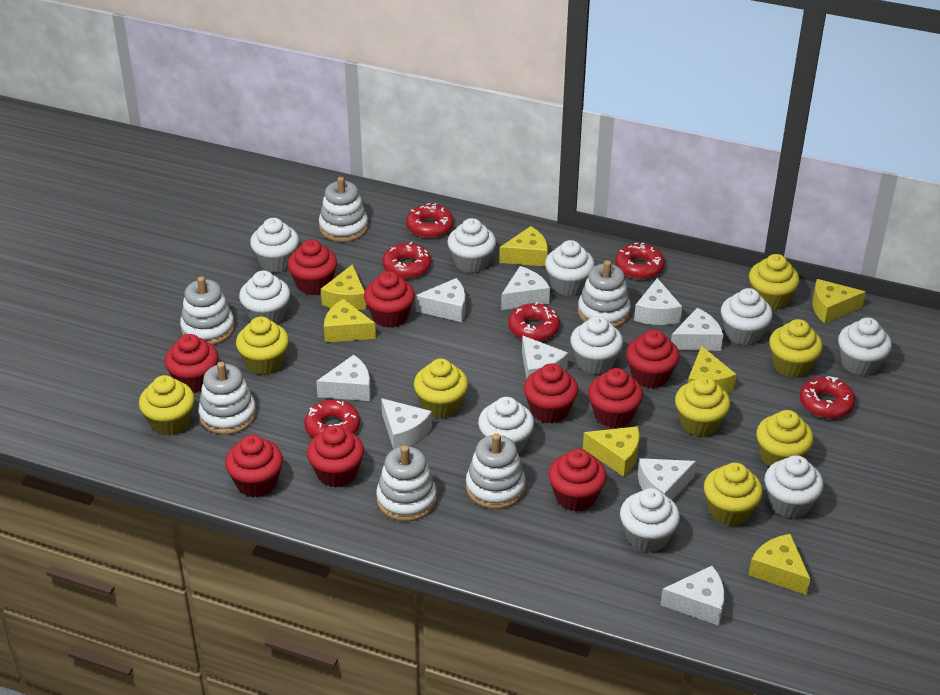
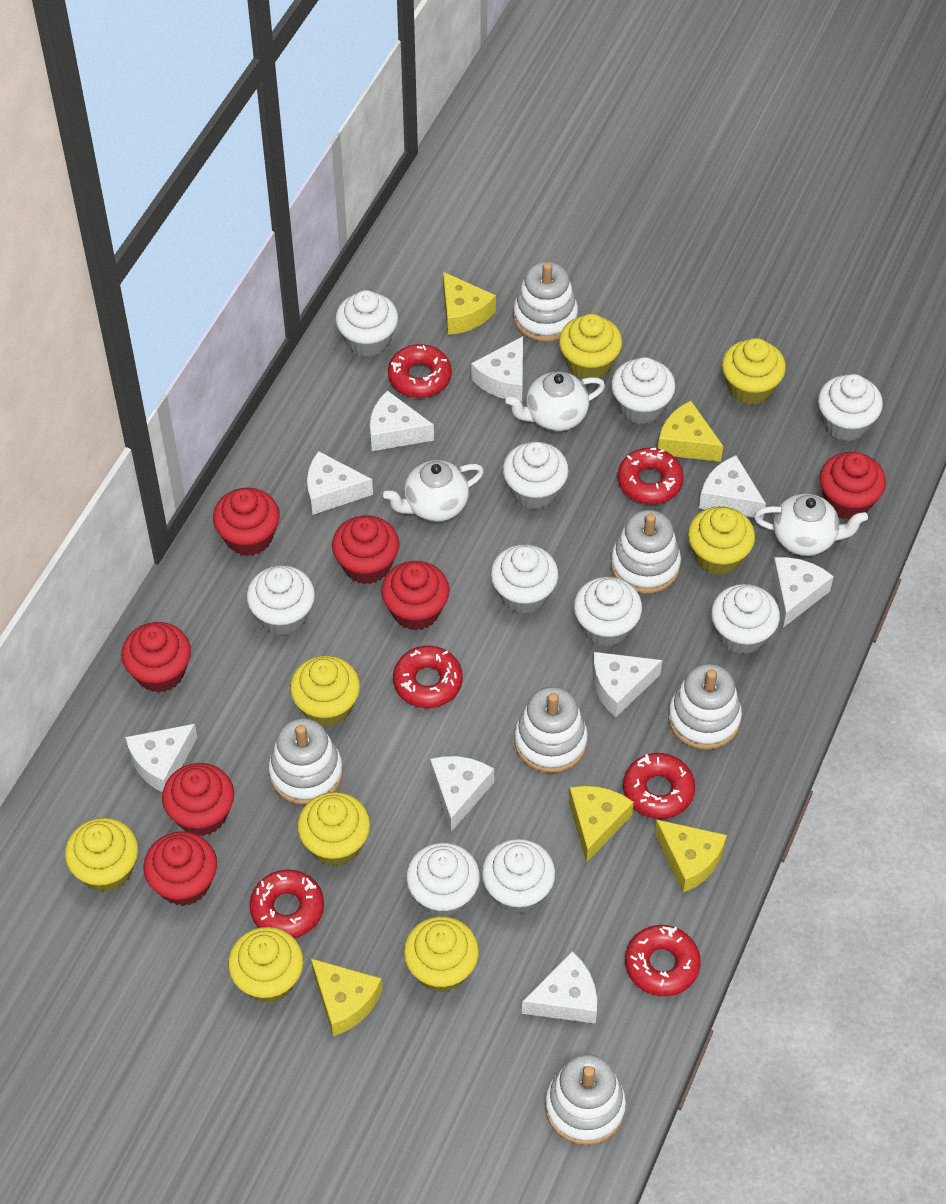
red cupcake: [164,334,218,393] [225,435,283,497] [288,239,337,295] [307,425,364,488] [364,271,415,328] [524,363,578,423] [548,449,607,512] [588,368,643,428] [626,330,680,388] = 9 -> [121,622,191,693] [143,831,217,906] [162,763,234,836] [213,488,280,556] [332,516,399,584] [381,561,450,630] [820,452,886,519] = 7
white teapot: none = 0 -> [383,460,484,522] [505,372,605,431] [754,494,868,556] = 3
yellow cheese: [321,264,367,310] [324,299,376,343] [499,226,548,266] [583,426,639,477] [688,346,737,393] [749,534,810,595] [812,279,866,324] = 7 -> [311,958,383,1037] [443,272,496,335] [569,786,634,863] [654,819,727,893] [658,401,723,462] = 5

